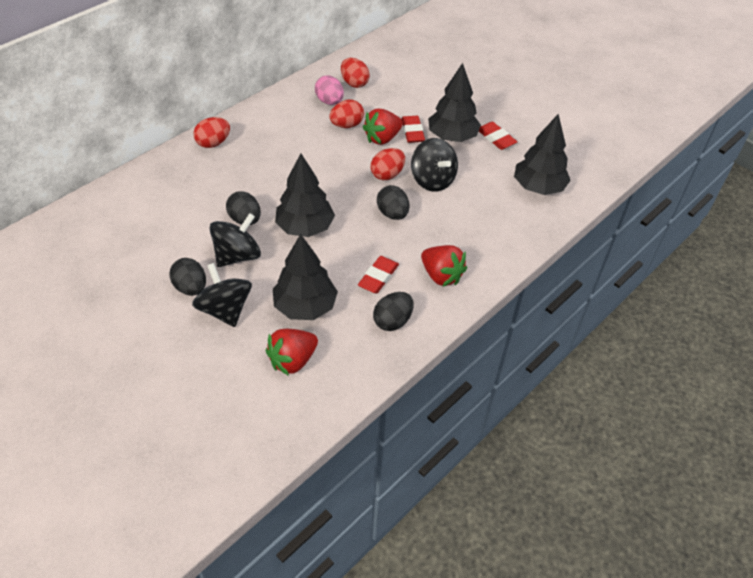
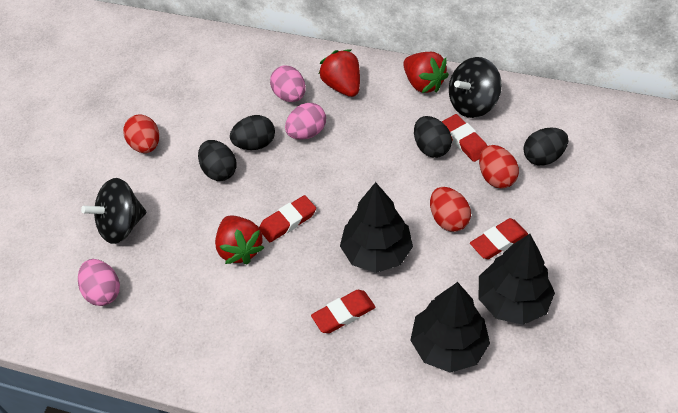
black spinning top: [192,263,252,327] [209,213,261,267] [411,138,458,192] = 3 -> [81,178,146,244] [449,57,502,118] = 2
black tree: [273,234,338,320] [275,153,335,237] [428,63,481,142] [514,114,571,195] = 4 -> [340,182,413,273] [410,282,490,373] [479,234,555,325] = 3
pink egg: [315,75,344,105] = 1 -> [78,259,120,306] [270,66,306,102] [285,103,326,140] = 3
red egg: [194,117,230,148] [329,100,364,128] [341,58,370,88] [371,148,405,180] = 4 -> [123,114,159,153] [430,187,471,232] [479,145,519,189] = 3
red eraser: [358,256,399,294] [401,116,425,143] [479,122,517,150] = 3 -> [259,195,316,242] [311,290,375,333] [442,114,487,162] [470,218,528,259] = 4

